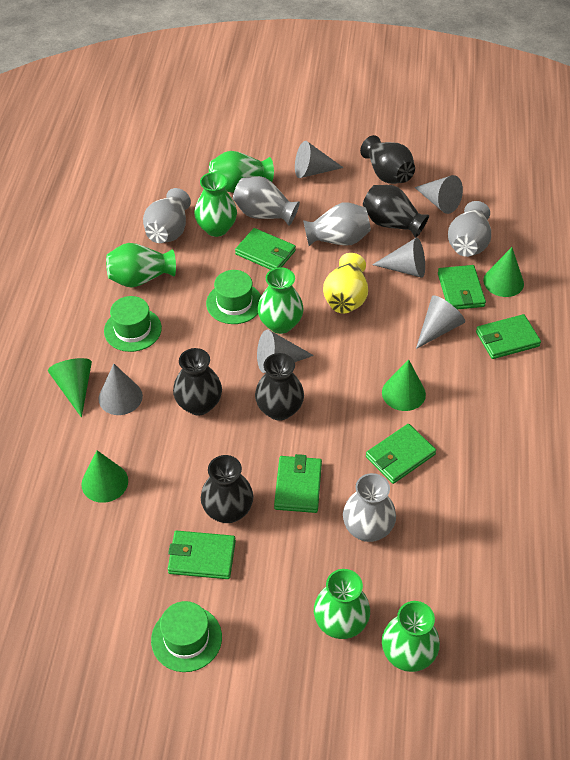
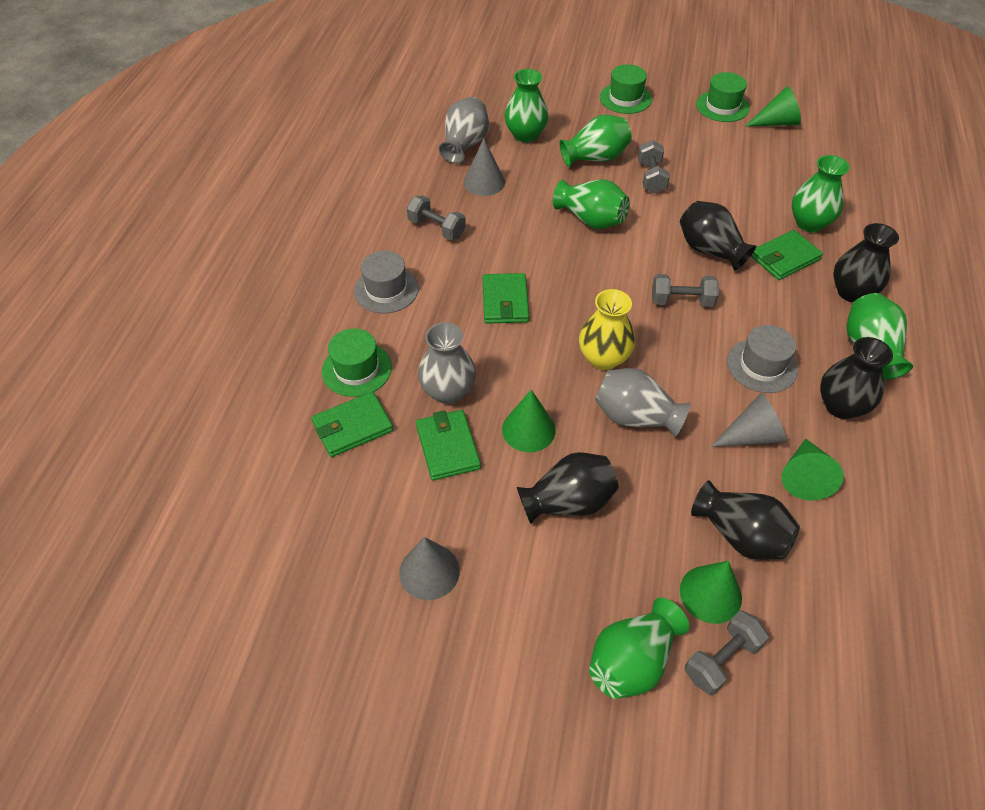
green wallet: [168,531,236,579] [235,228,296,270] [274,454,322,513] [366,424,436,484] [438,265,486,309] [476,314,541,359] = 6 -> [312,392,393,457] [416,410,481,480] [483,273,529,324] [751,230,823,280] = 4
grey cone: [98,364,143,415] [257,330,314,373] [295,141,344,178] [372,237,425,278] [414,175,463,214] [416,296,465,349] = 6 -> [399,537,460,600] [463,139,505,196] [710,393,787,447] = 3
grey dumbbell: none = 0 -> [407,195,466,240] [638,140,670,194] [652,274,719,307] [685,611,769,695] = 4
grey hat: none = 0 -> [354,251,419,314] [727,325,798,393] = 2
grey vase: [143,188,191,243] [233,176,300,226] [303,202,371,246] [343,473,396,542] [448,201,491,257] = 5 -> [418,322,476,404] [438,97,489,164] [595,368,691,437] = 3

